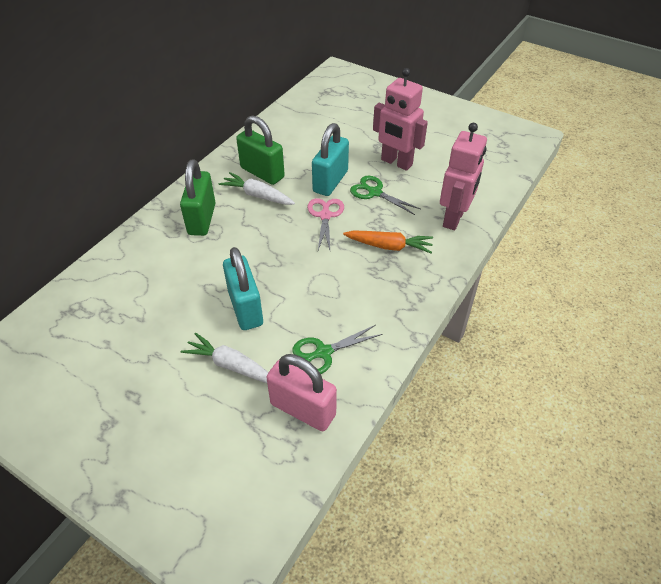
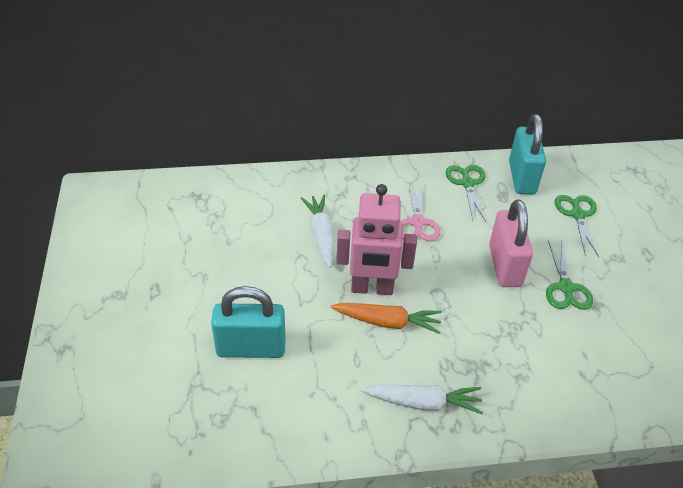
green padlock: [180,159,216,236] [236,115,285,185] = 2 -> none = 0
green scissors: [292,325,383,374] [350,176,420,215] = 2 -> [445,165,486,222] [546,241,593,310] [555,195,599,257] = 3
pink robot: [373,68,428,171] [440,123,487,230] = 2 -> [336,184,417,295] = 1

